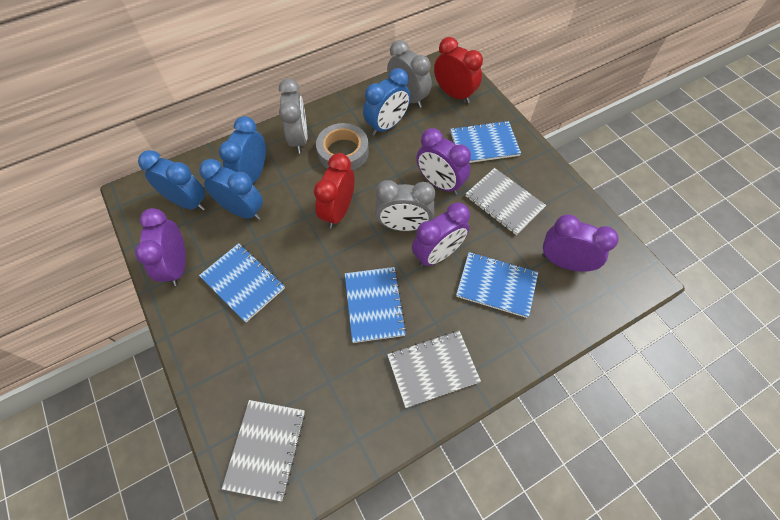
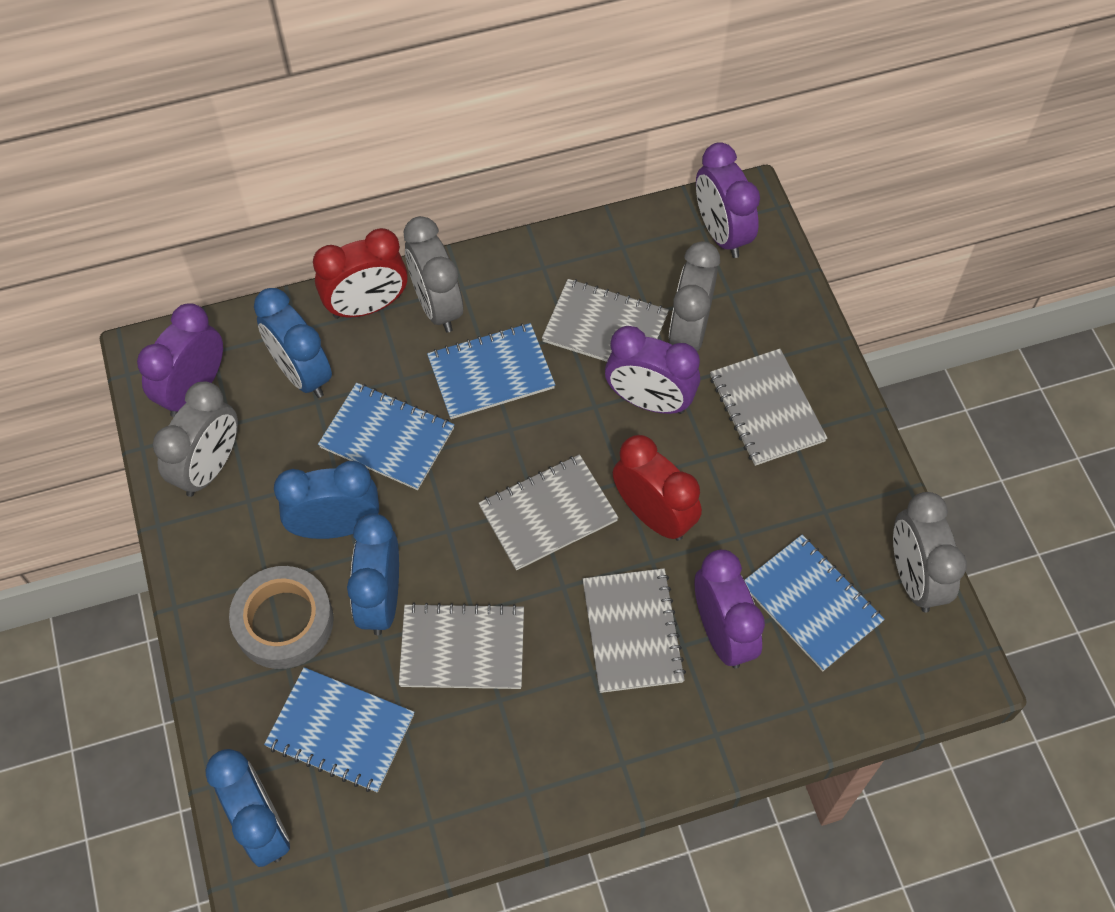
grey clock: [279,79,307,153] [375,180,435,231] [387,40,432,108] = 3 -> [153,381,238,497] [404,216,463,333] [669,241,720,351] [893,492,967,613] = 4
grey notebook: [222,400,305,501] [387,331,481,408] [465,168,546,235] = 3 -> [399,603,524,689] [479,454,619,570] [542,279,669,362] [583,568,686,693] [710,349,828,466] = 5

